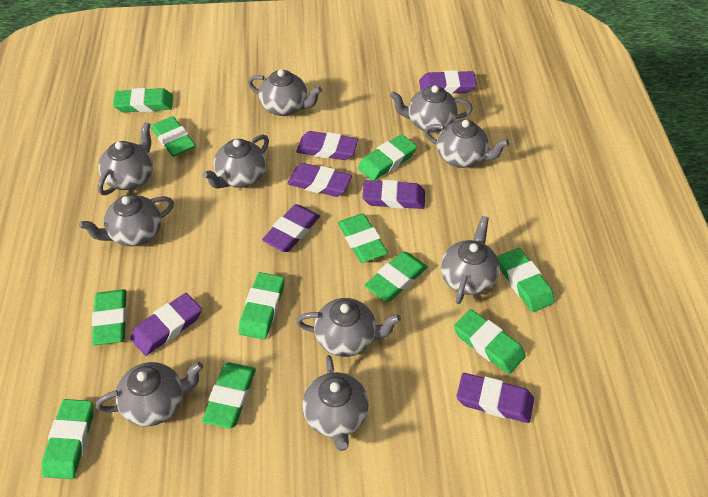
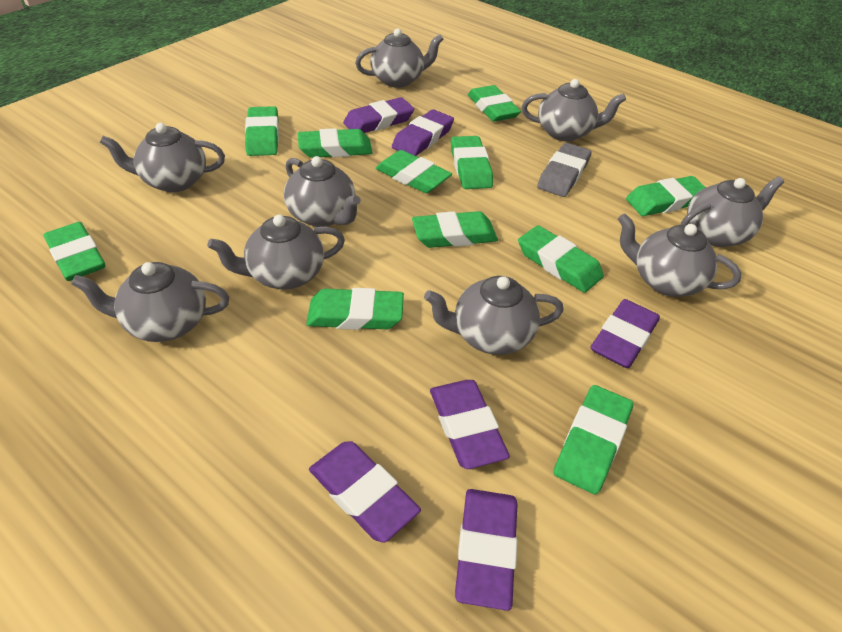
grey eraser: none = 0 -> [537,143,592,197] = 1
grey teapot: [79,195,174,246] [96,362,203,426] [98,122,153,195] [202,134,269,189] [248,69,322,116] [296,298,401,357] [303,355,369,451] [390,85,473,133] [425,120,509,168] [441,216,500,304] = 10 -> [71,262,229,342] [100,123,225,192] [207,215,345,290] [284,156,361,227] [355,28,443,88] [424,276,564,355] [522,79,626,141] [618,213,741,297] [681,176,784,247] = 9
purple eraser: [130,293,202,356] [262,204,320,252] [287,163,352,197] [296,131,358,160] [362,180,425,209] [419,70,477,94] [456,373,534,423] = 7 -> [309,441,421,543] [343,97,414,133] [392,109,454,156] [430,380,510,469] [455,489,518,611] [590,299,660,368] = 6

